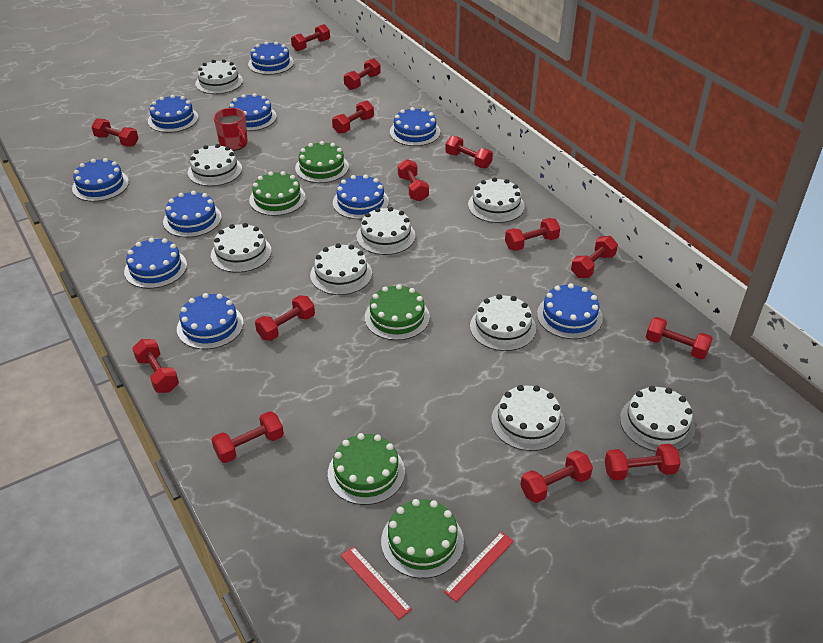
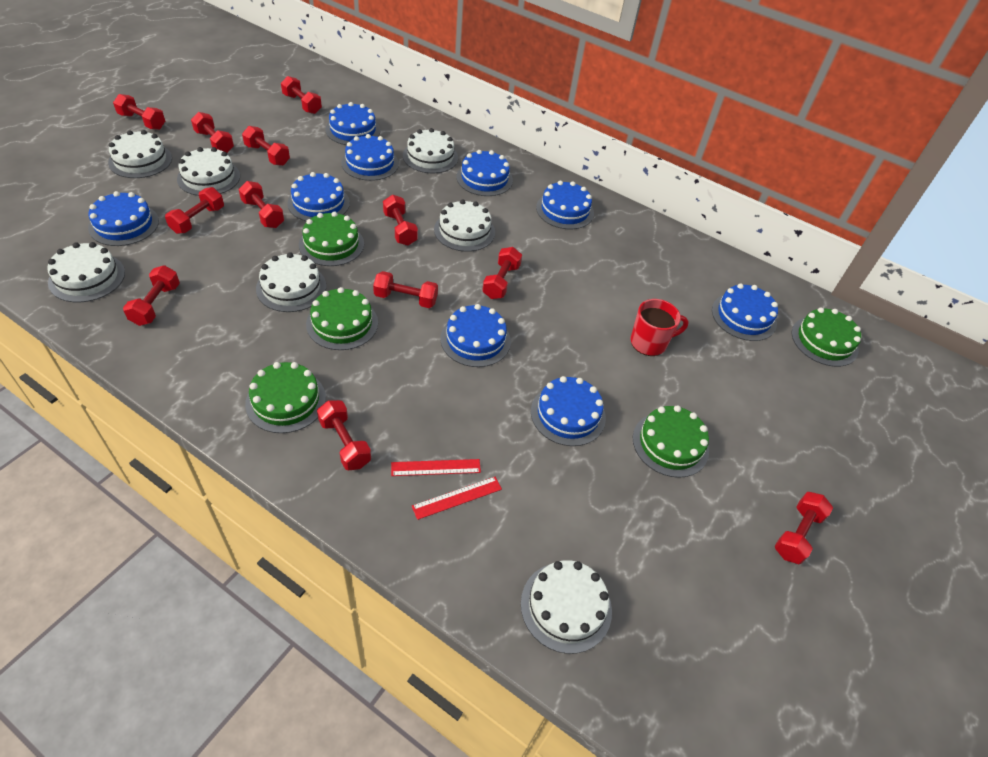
blue cake: [72,158,129,202] [124,238,187,289] [148,95,198,133] [163,191,222,238] [177,293,244,349] [229,93,277,131] [248,41,294,75] [333,174,389,219] [390,107,440,146] [537,283,603,339] = 10 -> [88,191,159,246] [287,172,350,221] [325,102,380,145] [341,134,399,181] [440,304,511,367] [457,150,513,196] [531,376,606,446] [536,181,594,229] [712,283,778,341] = 9
red dumbbell: [91,119,139,147] [132,339,179,393] [211,411,284,463] [255,295,315,341] [291,24,330,51] [332,101,374,134] [344,58,381,90] [398,159,429,201] [445,136,493,168] [505,218,560,251] [521,450,593,503] [571,236,618,278] [605,444,681,481] [646,317,713,359] = 14 -> [113,94,165,130] [123,265,180,326] [165,187,224,234] [191,112,234,153] [238,181,284,228] [242,126,290,166] [281,76,322,114] [317,400,371,470] [373,271,438,308] [383,195,418,246] [482,247,522,299] [775,492,833,564] = 12
white cake: [188,144,242,186] [195,59,243,94] [211,223,272,273] [310,243,372,295] [357,207,415,255] [468,177,525,223] [470,294,536,351] [491,385,565,451] [620,386,695,452] = 9 -> [47,242,125,302] [108,130,172,178] [177,147,240,196] [256,252,326,312] [403,128,458,173] [434,199,495,252] [521,560,612,654] = 7

